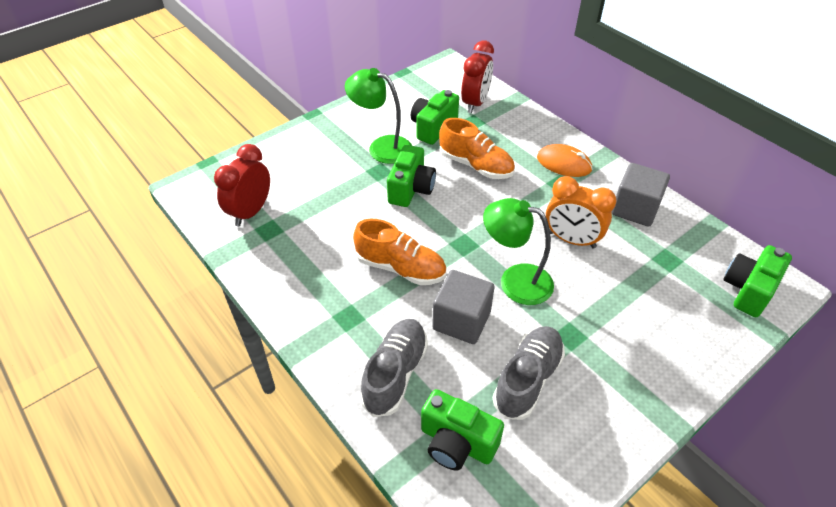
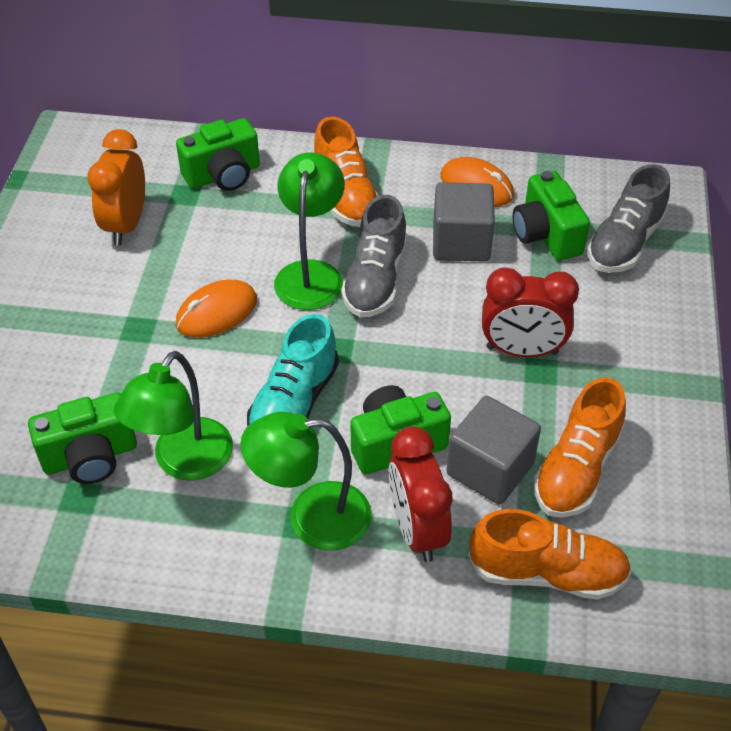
green lamp: [345,68,412,164] [483,198,554,305] = 2 -> [114,351,233,481] [240,412,372,551] [274,152,345,310] = 3
orange mouse: [537,144,593,177] = 1 -> [176,280,257,338] [440,157,514,207] = 2
orange shoe: [353,219,446,285] [439,118,515,179] = 2 -> [314,117,379,227] [469,509,632,600] [533,377,626,518] = 3
turquoise shoe: none = 0 -> [247,314,339,427] = 1

